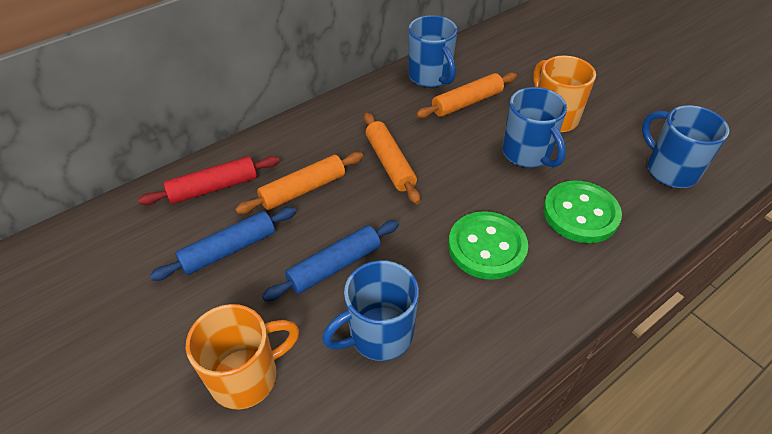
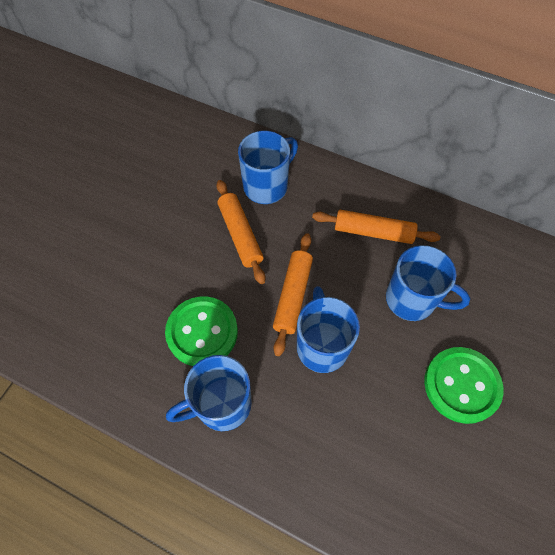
blue rolling pin: [150,207,296,281] [262,220,399,301] = 2 -> none = 0
orange mug: [186,304,299,410] [533,56,596,132] = 2 -> none = 0
red rolling pin: [138,156,280,205] = 1 -> none = 0

